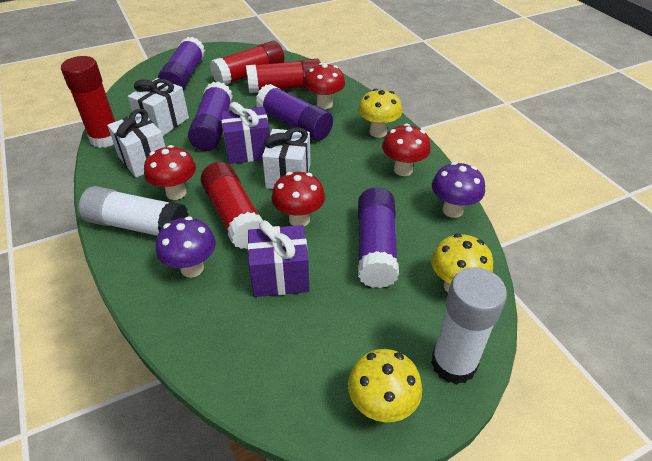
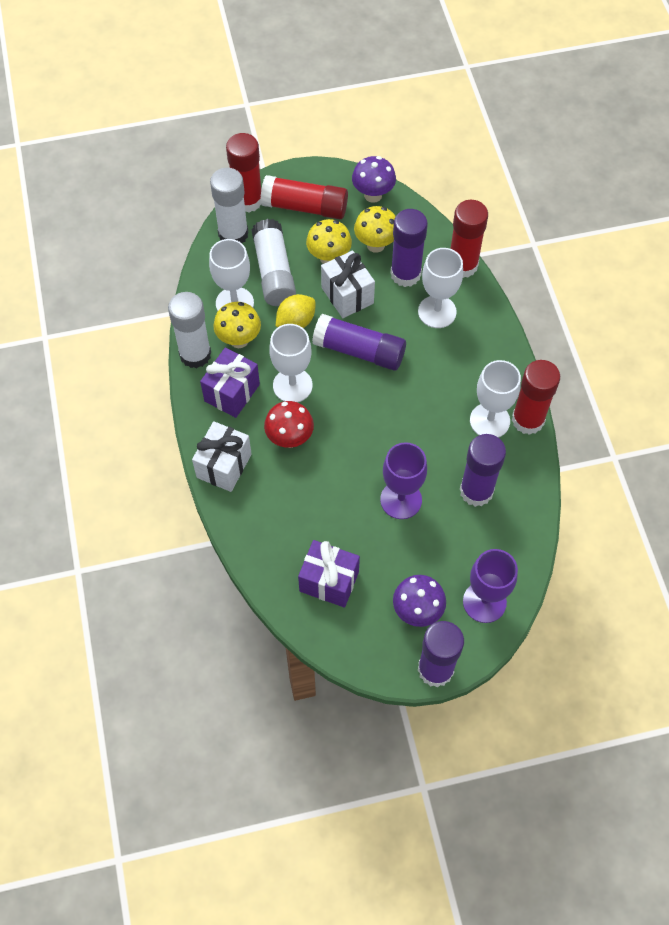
purple goblet: none = 0 -> [380,442,427,519] [463,549,518,623] = 2
red mushroom: [144,145,196,200] [272,172,325,226] [304,63,345,109] [382,124,431,176] = 4 -> [264,401,314,448] = 1
white gift: [107,109,165,178] [128,78,189,136] [262,127,311,189] = 3 -> [192,421,252,492] [321,250,375,318] = 2
white glue stick: [79,186,188,236] [431,267,507,385] = 2 -> [168,292,211,368] [210,168,248,243] [251,219,296,306] = 3
white goblet: none = 0 -> [209,239,254,311] [269,324,313,402] [418,248,463,328] [470,360,521,438] = 4
yellow lemon: none = 0 -> [276,294,316,328] = 1

